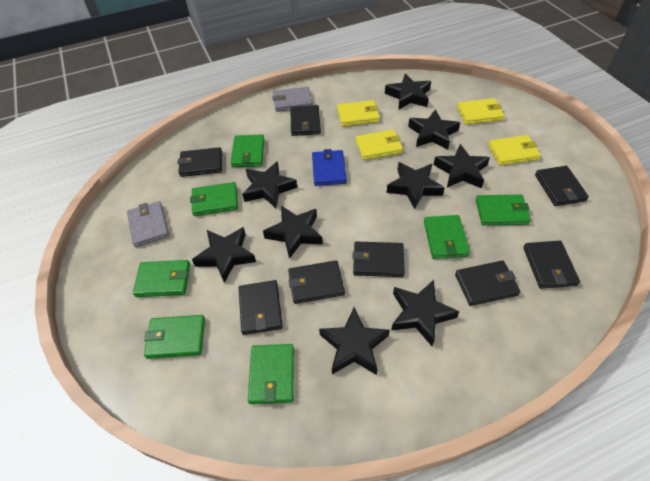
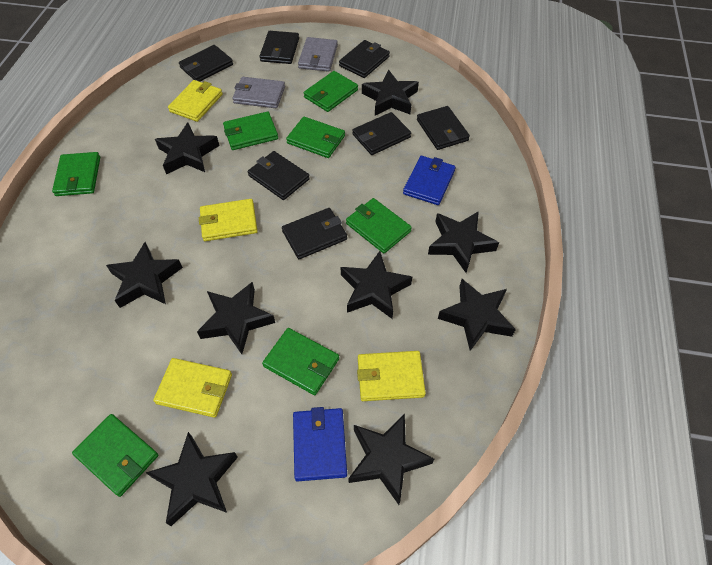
black wallet: [178,147,222,177] [239,280,283,335] [288,260,345,304] [290,105,321,136] [352,241,405,277] [455,260,521,306] [523,241,580,289] [535,166,589,206] = 8 -> [179,45,233,82] [248,151,310,200] [260,31,299,64] [282,208,347,259] [339,40,390,78] [352,112,411,155] [417,106,470,150] = 7
blue wallet: [312,149,347,186] = 1 -> [293,407,347,482] [403,156,456,205] = 2

